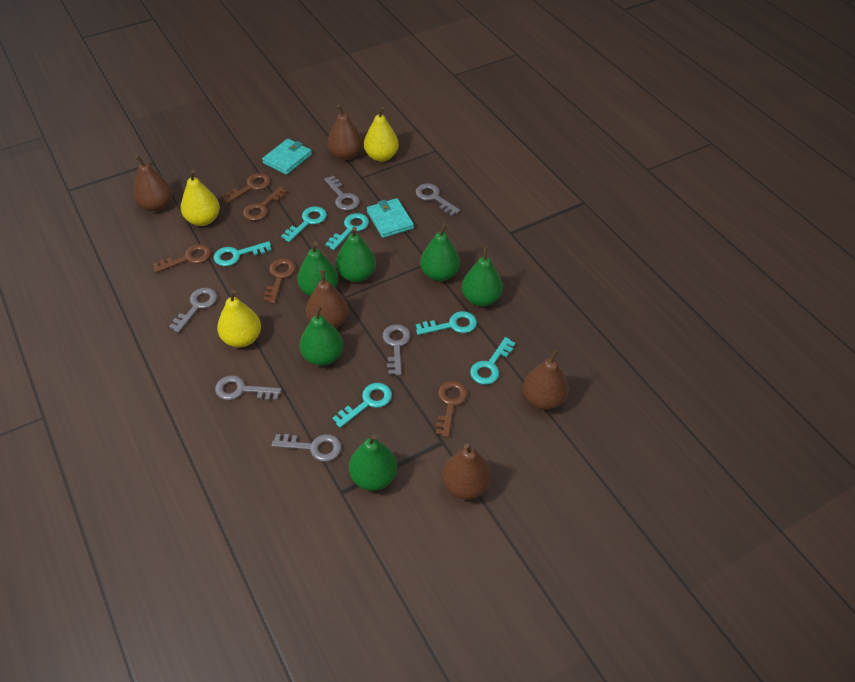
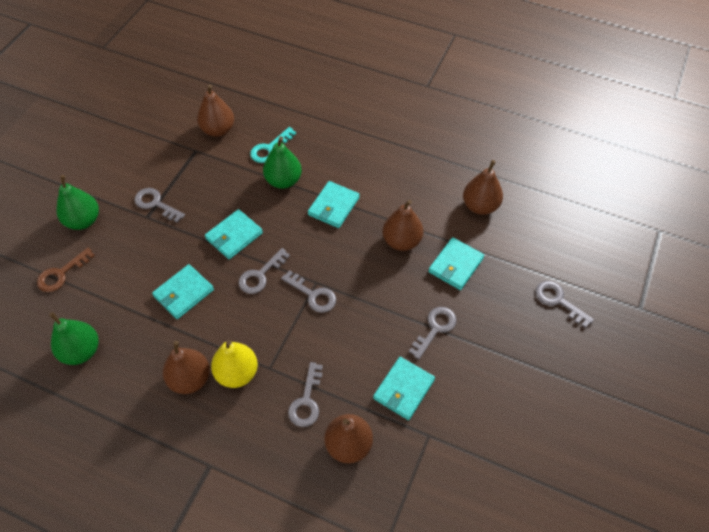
brown key: [153,244,211,273] [222,173,271,204] [243,186,288,221] [263,258,296,303] [436,381,468,438] = 5 -> [37,248,95,292] = 1
green pear: [297,242,338,297] [300,306,343,366] [336,227,376,282] [349,434,397,491] [420,223,460,281] [462,247,503,307] = 6 -> [49,312,99,365] [56,175,99,230] [263,136,302,189] = 3
turquoise key: [214,241,271,266] [281,206,327,242] [326,213,369,250] [333,383,392,428] [416,311,477,335] [470,337,515,385] = 6 -> [250,127,296,163] = 1
turquoise wallet: [262,139,312,175] [367,198,414,238] = 2 -> [152,264,214,319] [205,209,263,259] [308,181,360,228] [373,357,435,420] [428,237,484,290] = 5
yellow pear: [181,170,220,226] [217,290,261,348] [364,107,399,162] = 3 -> [211,340,258,388] = 1

